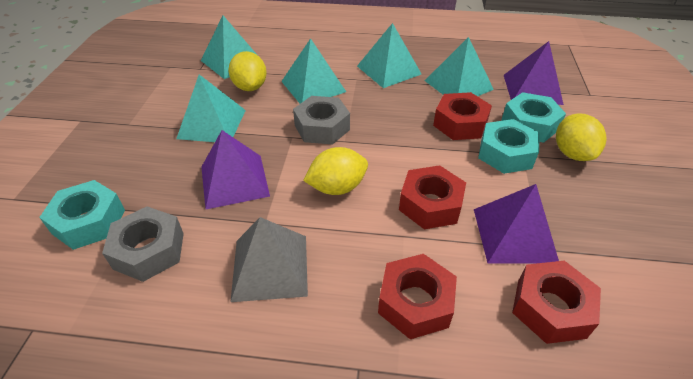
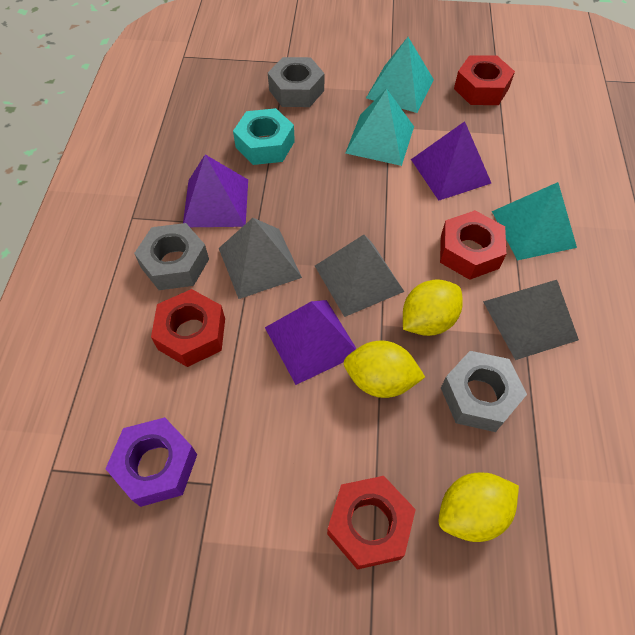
grey nut: [102,206,184,282] [293,96,350,145] = 2 -> [134,223,209,290] [268,57,325,107] [441,351,527,432] = 3
grey pyramid: [230,217,308,302] = 1 -> [219,218,302,299] [315,235,405,317] [483,280,579,360] = 3
purple nut: none = 0 -> [105,417,197,507] = 1
turquoise nut: [39,180,125,250] [478,119,540,174] [501,92,566,143] = 3 -> [233,108,295,165] = 1
turquoise pyramid: [176,74,246,142] [201,16,257,79] [281,38,346,104] [357,23,421,88] [425,37,494,96] = 5 -> [345,89,414,166] [366,37,434,113] [492,182,577,260] = 3

